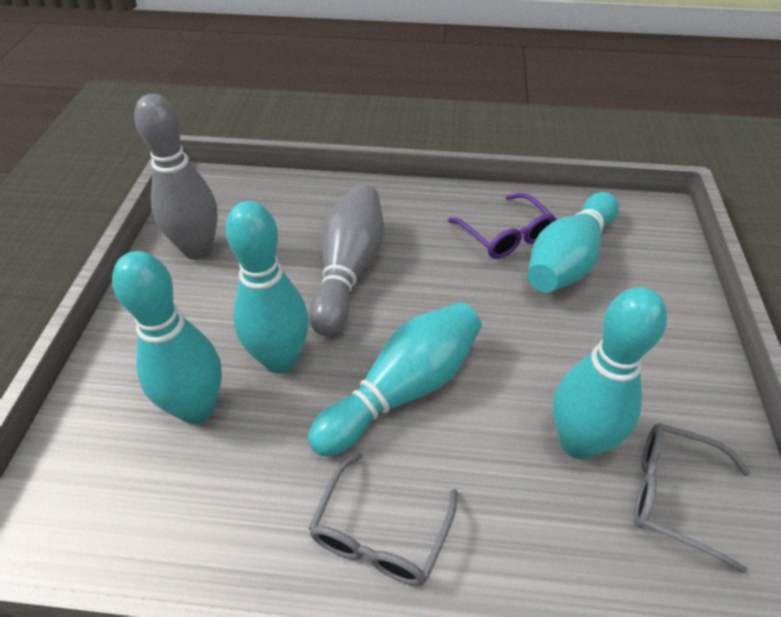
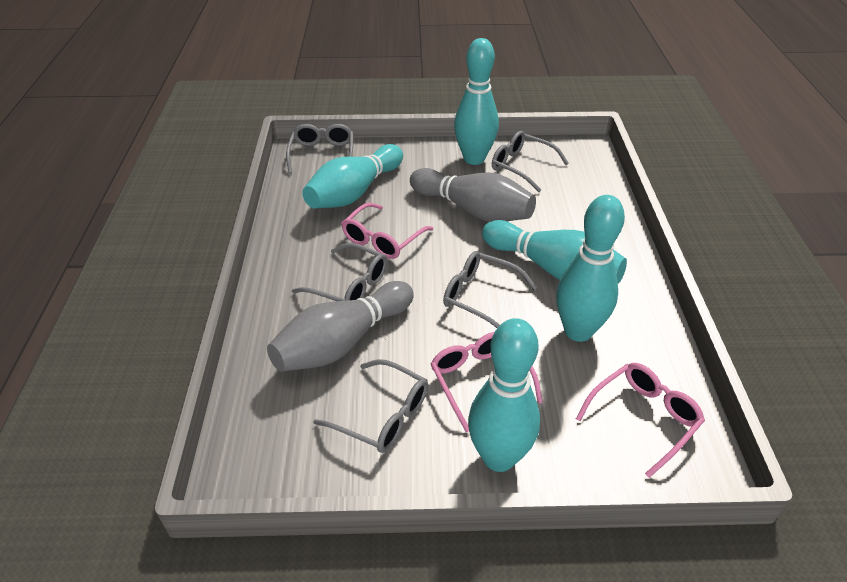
grey glasses: [308,452,458,586] [634,423,751,574] = 2 -> [286,124,353,174] [292,243,387,301] [313,359,428,453] [443,251,537,328] [492,131,569,192] = 5
pink glasses: none = 0 -> [341,203,433,259] [430,332,543,432] [576,363,705,478] = 3
purple glasses: [448,193,557,259] = 1 -> none = 0

